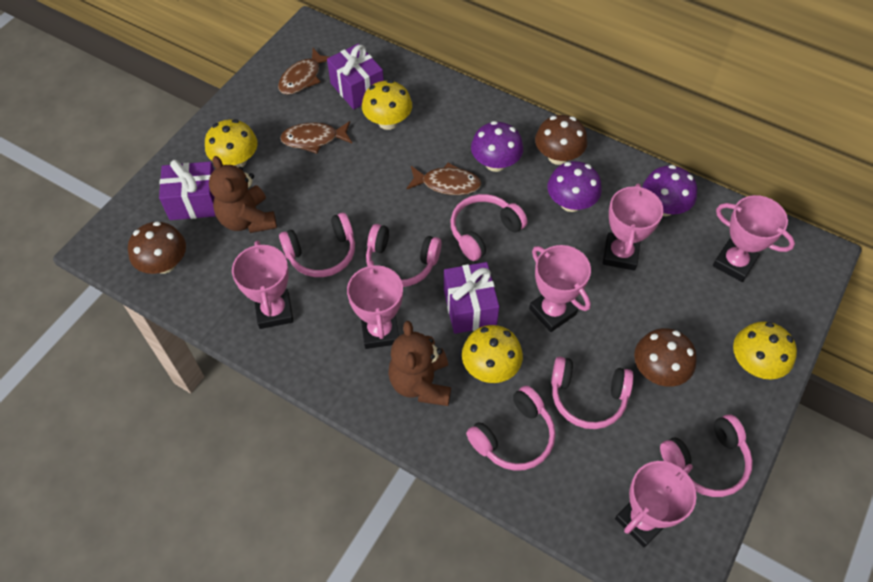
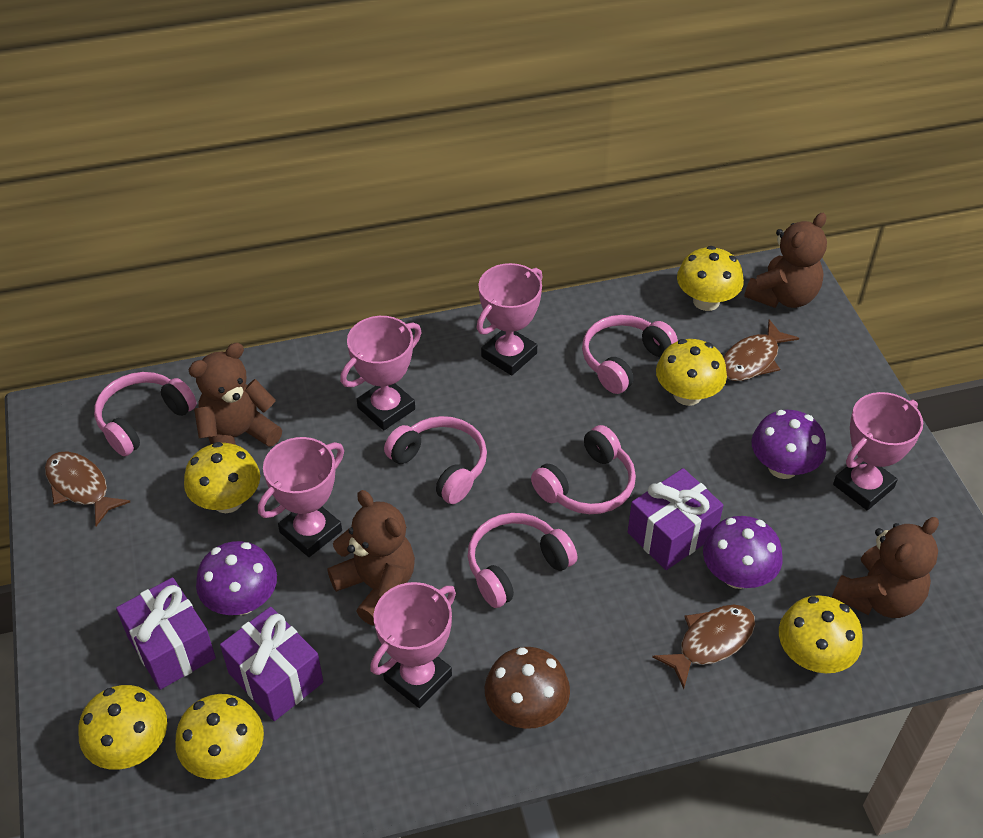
brown mushroom: [128,221,186,274] [535,115,587,165] [634,328,697,387] = 3 -> [485,647,570,729] = 1
brown teddy bear: [209,156,277,233] [388,321,451,406] = 2 -> [189,343,282,447] [327,490,415,626] [744,213,827,308] [832,517,939,618] = 4
pink headphones: [279,213,355,277] [366,224,442,287] [451,194,527,261] [466,386,556,471] [551,357,634,429] [660,414,753,497] = 6 -> [94,372,197,456] [384,416,487,504] [468,513,577,608] [531,425,636,514] [582,315,678,394] = 5
pink trophy: [232,240,294,329] [347,260,403,349] [529,245,591,332] [603,184,663,271] [615,461,696,548] [713,195,795,282] = 6 -> [258,437,344,557] [340,316,422,430] [370,582,456,708] [476,263,543,376] [833,392,923,510] = 5
yellow mushroom: [205,119,258,168] [362,80,412,130] [462,325,523,383] [733,321,797,380] = 4 -> [78,685,167,770] [175,694,264,779] [184,442,260,513] [656,339,727,406] [677,246,744,311] [779,595,863,673] = 6

